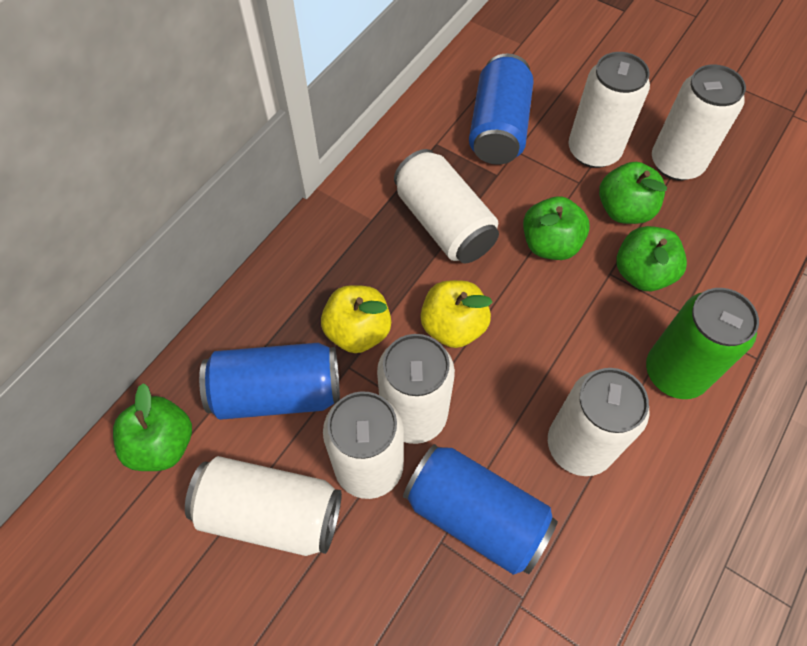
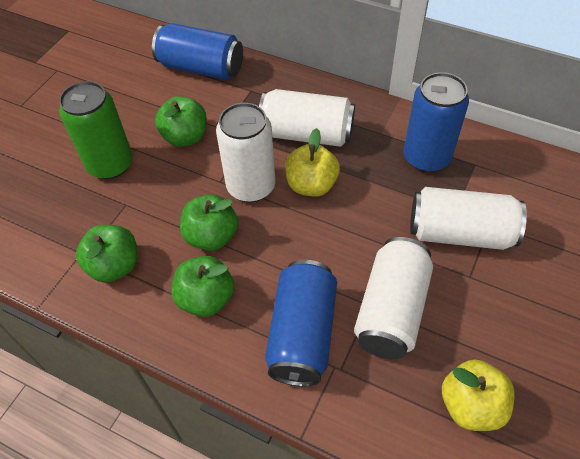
white can: [185,456,342,556] [323,391,404,499] [377,334,455,444] [394,149,499,263] [548,368,649,476] [568,52,650,168] [652,65,746,180] = 7 -> [216,103,276,202] [259,89,355,147] [354,237,433,359] [410,187,527,250] = 4

